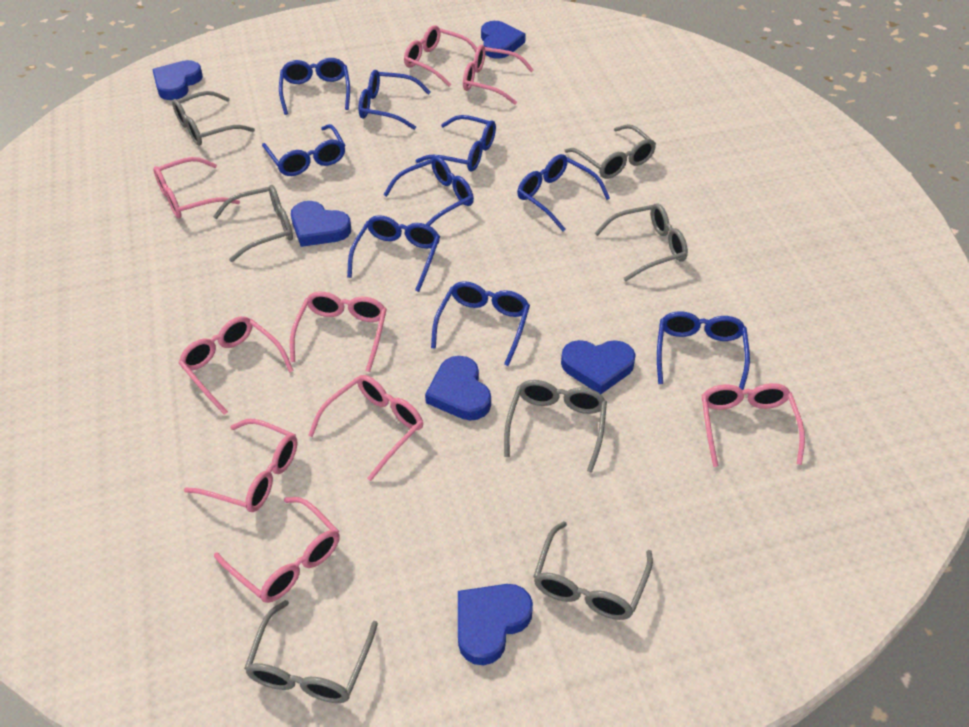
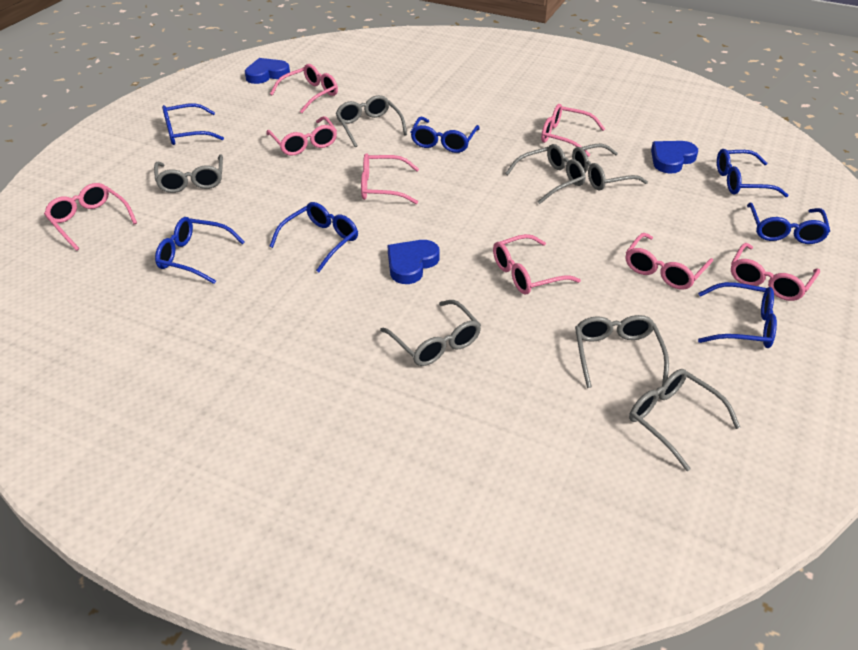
blue glasses: [262,124,345,176] [279,58,350,115] [347,215,440,292] [358,70,431,130] [383,156,474,226] [415,115,496,172] [431,281,530,366] [517,154,610,231] [657,311,750,390] = 9 -> [155,217,245,284] [162,103,224,145] [269,202,358,272] [411,117,480,153] [698,282,777,348] [717,149,788,197] [747,203,830,244] = 7
blue heart: [152,60,203,100] [291,201,351,247] [425,356,491,421] [458,584,533,665] [481,21,526,59] [561,340,636,394] = 6 -> [245,58,290,84] [388,240,439,284] [651,141,698,174] = 3
pink glasses: [153,157,240,219] [179,316,294,415] [184,419,297,512] [214,497,340,603] [290,292,387,372] [308,375,423,481] [404,25,477,87] [463,45,534,105] [701,383,805,467] = 9 -> [44,183,137,251] [266,116,337,156] [270,64,338,113] [361,153,419,204] [493,234,581,294] [541,104,605,157] [626,233,713,290] [731,243,820,301] = 8

